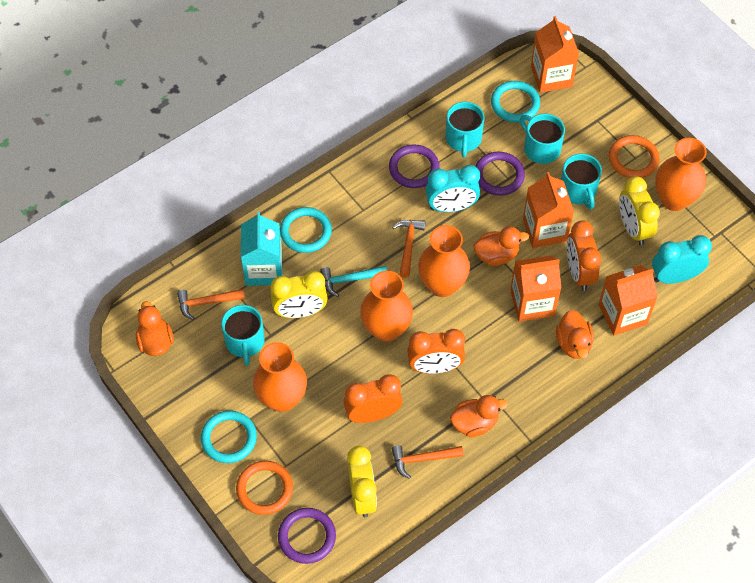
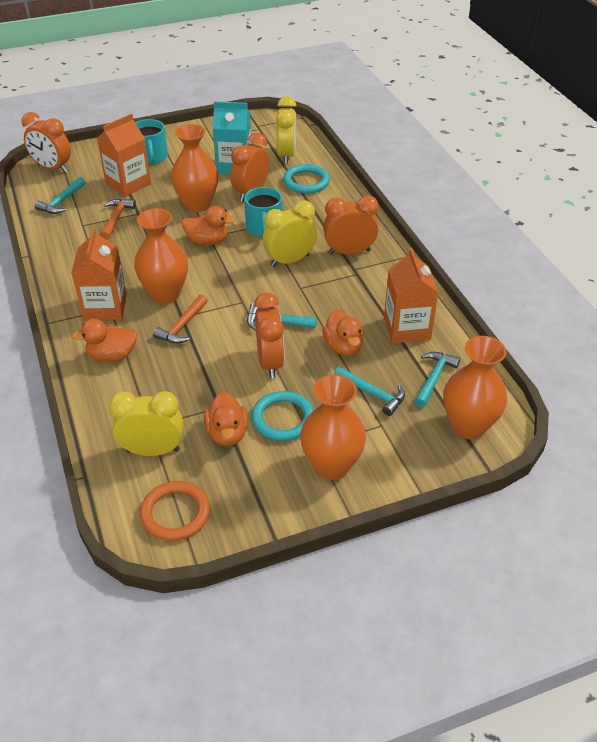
orange carton: [510,255,561,322] [523,172,574,248] [531,16,579,93] [599,265,658,335] = 4 -> [71,228,127,321] [97,114,151,197] [384,248,439,343] = 3
orange clock: [344,374,403,423] [407,329,465,374] [567,220,601,291] = 3 -> [21,112,71,173] [230,133,270,202] [254,292,285,378] [323,195,378,255] = 4
orange hammer: [177,289,245,320] [392,220,426,278] [392,445,464,479] = 3 -> [101,199,136,240] [153,294,208,343] = 2
orange ring: [236,461,293,515] [609,135,659,178] = 2 -> [140,481,210,541] = 1
purple ring: [278,508,336,564] [389,144,440,188] [475,152,525,196] = 3 -> none = 0
turquoise clock: [426,165,480,212] [652,235,712,284] = 2 -> none = 0
turquoise hammer: [320,266,387,297] = 1 -> [35,177,85,214] [247,303,317,331] [334,367,405,416] [415,352,460,408] = 4
turquoise mug: [221,305,265,366] [445,102,485,157] [520,114,565,164] [561,154,602,210] = 4 -> [135,119,168,164] [244,187,282,237] = 2
turquoise ring: [201,411,257,463] [280,207,332,253] [491,81,540,122] = 3 -> [252,391,314,441] [283,164,330,194] = 2

